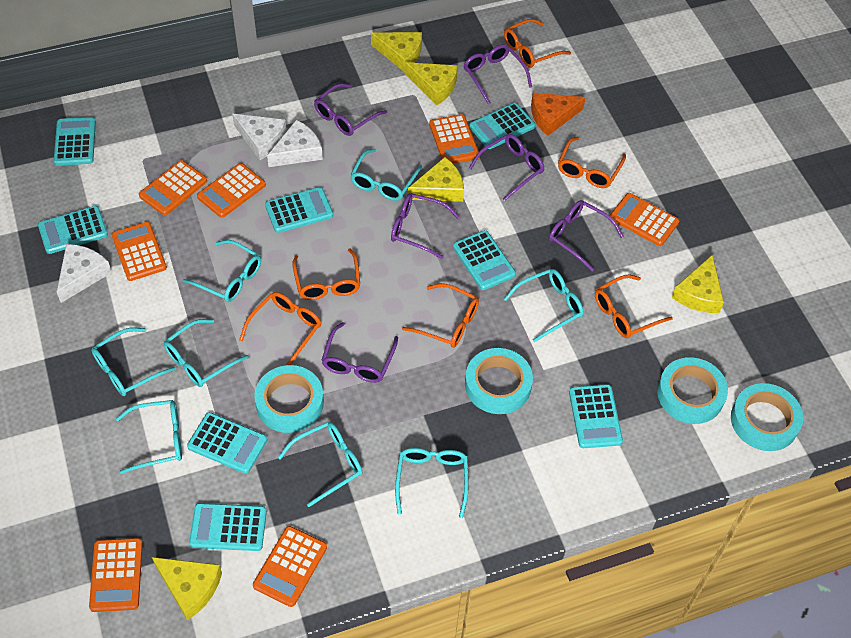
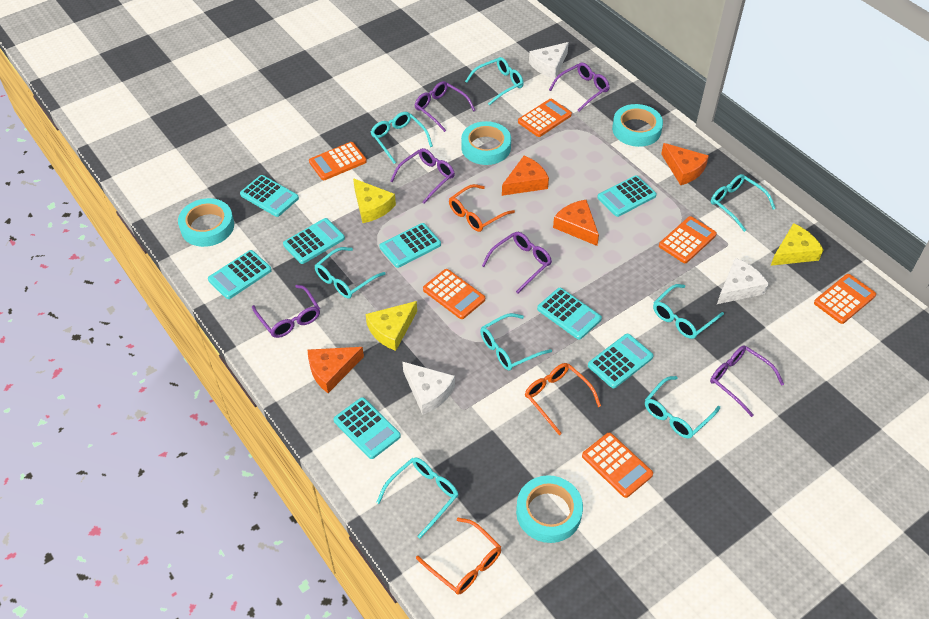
orange calculator: [89,538,143,612] [111,222,167,281] [139,160,207,215] [197,163,266,218] [253,526,327,607] [429,114,479,164] [610,193,679,246] = 7 -> [309,142,367,180] [423,269,485,319] [518,99,572,137] [582,433,653,498] [659,216,717,263] [814,274,876,324] = 6
orange cheese: [531,93,586,136] = 1 -> [308,347,364,393] [502,156,549,196] [553,200,599,246] [661,143,709,185] = 4
orange glasses: [239,292,321,366] [293,248,360,300] [402,283,479,348] [504,19,571,68] [558,137,626,188] [595,274,673,338] = 6 -> [416,518,501,595] [449,184,515,232] [525,363,601,435] = 3
yellow cheese: [152,557,222,620] [371,32,422,72] [405,62,458,105] [408,157,464,202] [672,255,724,313] = 5 -> [353,178,396,223] [366,301,417,351] [771,223,823,266] = 3

